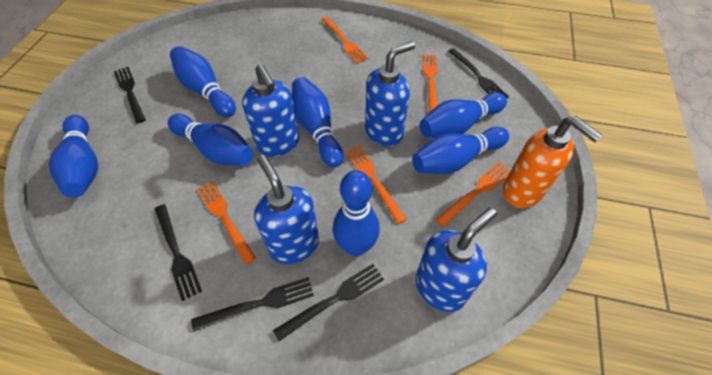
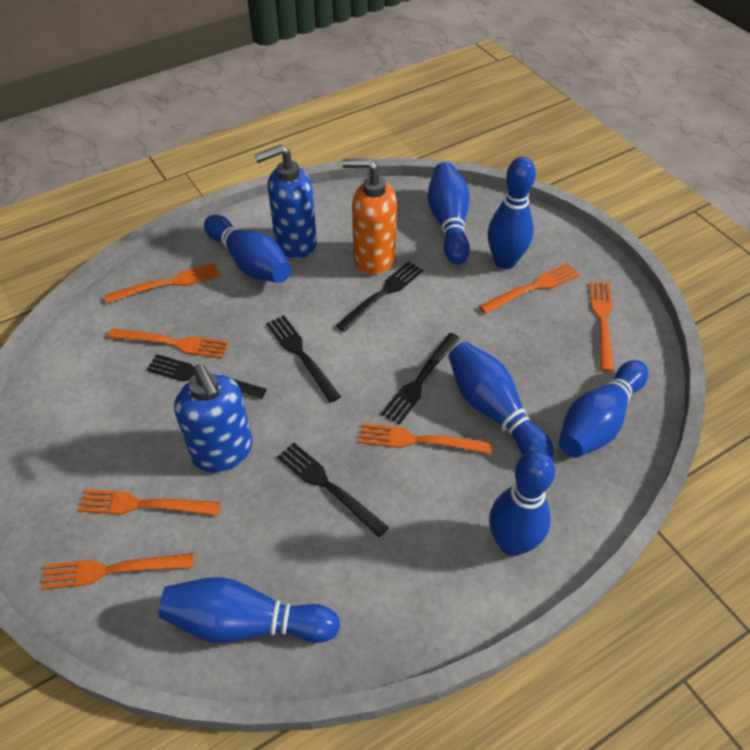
blue soap dispenser: [242,64,299,157] [254,155,319,264] [365,41,415,146] [416,208,497,312] = 4 -> [174,364,253,473] [255,145,317,259] = 2
orange fork: [197,181,256,265] [321,17,369,64] [345,145,407,224] [422,54,438,113] [435,162,511,227] = 5 -> [41,553,193,590] [78,489,220,516] [104,263,220,303] [108,328,228,358] [359,423,493,454] [479,263,580,314] [590,281,614,372] = 7

